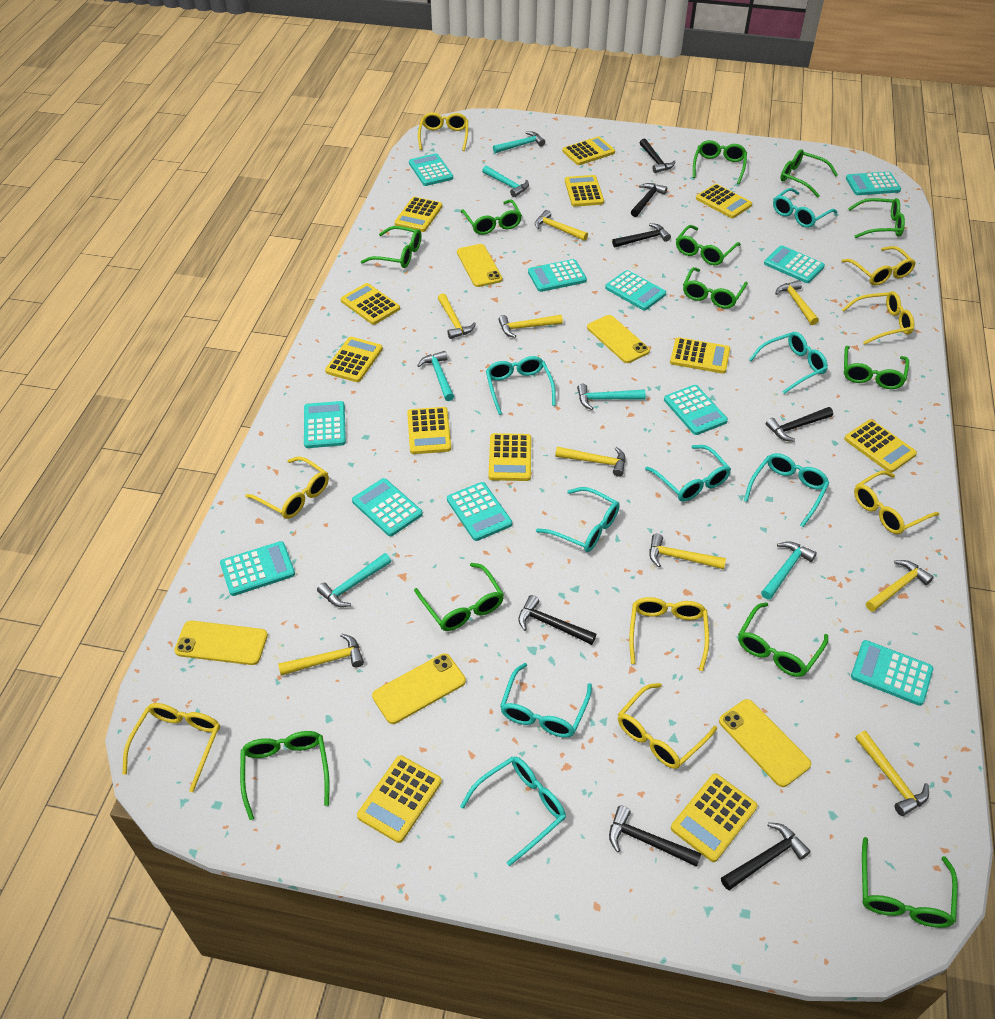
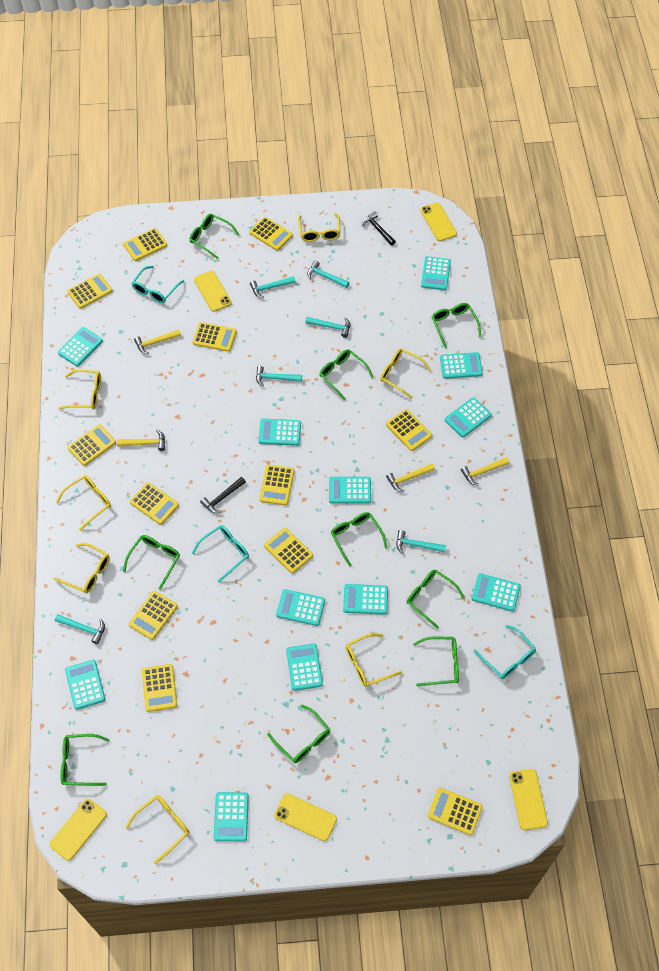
black hammer: [518,595,596,645] [609,805,702,867] [612,223,671,248] [631,183,667,217] [640,139,676,173] [721,822,810,890] [766,407,833,442] = 7 -> [200,477,246,513] [362,211,396,246] = 2
green glasses: [240,731,330,820] [361,226,422,268] [414,563,504,631] [460,199,522,235] [676,225,741,265] [683,267,748,309] [693,140,747,184] [738,602,828,677] [780,149,838,198] [844,346,909,389] [848,198,905,238] [862,837,958,928] = 12 -> [60,734,110,786] [123,535,180,590] [190,214,239,259] [267,704,330,763] [319,350,374,400] [330,512,387,567] [407,570,465,629] [413,637,459,686] [431,303,481,348] = 9
turquoise calculator: [220,541,295,596] [304,401,346,448] [352,478,423,536] [409,153,453,186] [447,482,512,541] [528,259,587,292] [605,270,666,310] [664,385,728,435] [764,245,825,283] [846,172,901,195] [851,640,933,706] = 11 -> [58,327,103,366] [65,660,105,710] [214,792,249,841] [258,419,301,446] [276,589,325,626] [286,644,323,691] [329,477,371,503] [343,584,388,615] [421,256,451,290] [440,352,483,379] [445,397,492,437] [472,573,521,612] = 12
turquoise glasses: [460,756,566,866] [486,356,556,415] [500,663,592,738] [536,487,620,552] [645,445,731,502] [744,453,829,527] [749,332,828,394] [773,188,837,228] = 8 -> [132,266,184,303] [192,525,249,583] [474,625,536,679] = 3
yellow glasses: [122,703,220,792] [245,457,329,519] [418,112,468,151] [618,683,717,769] [629,597,709,671] [842,246,916,286] [842,291,914,345] [854,471,939,534] = 8 -> [54,543,110,593] [56,475,111,531] [58,370,101,409] [126,795,189,864] [298,213,341,242] [346,633,402,687] [380,349,431,399] = 7
yellow hammer: [278,633,364,676] [438,293,476,339] [498,315,563,338] [535,210,588,241] [555,446,626,477] [649,534,726,569] [775,280,819,325] [855,731,929,816] [866,560,934,612] = 9 -> [117,430,165,451] [134,329,181,354] [386,463,435,492] [461,457,509,486] = 4

